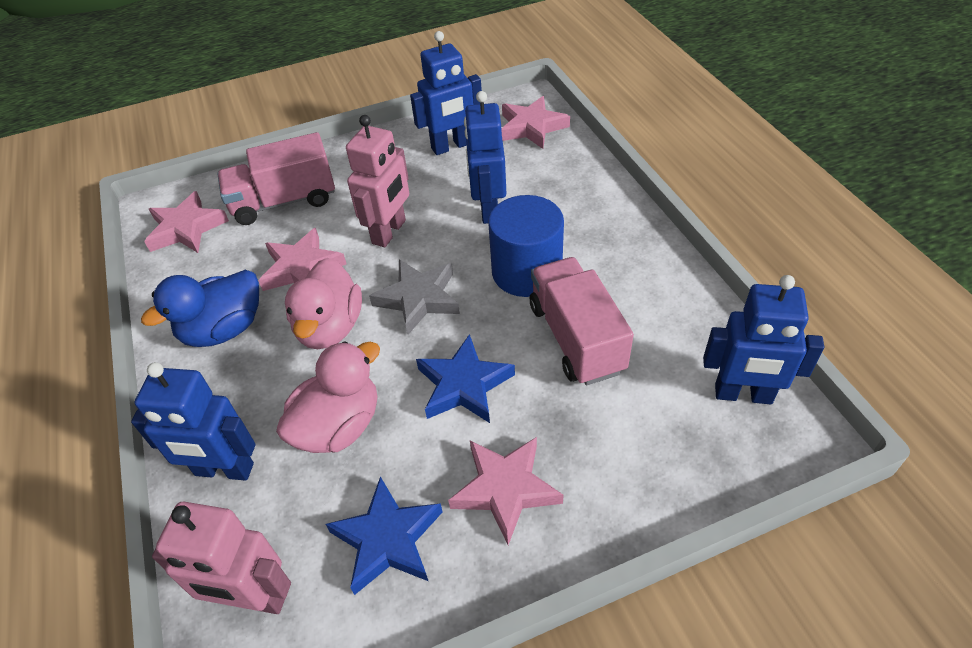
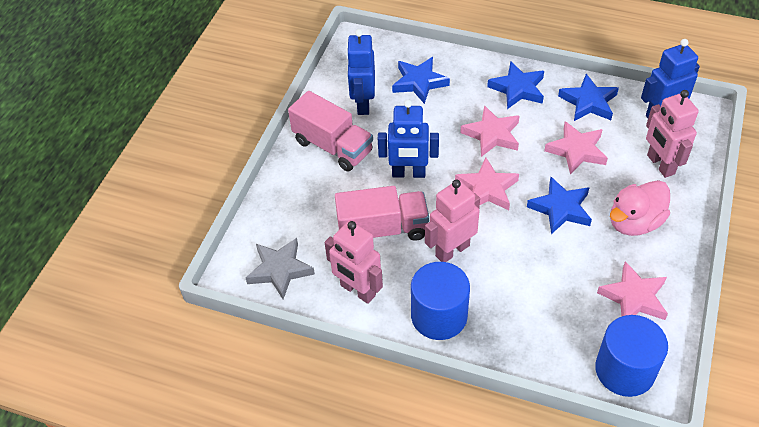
blue cylinder: [488,195,564,297] = 1 -> [411,262,470,340] [595,315,668,397] = 2
blue duck: [141,270,259,347] = 1 -> none = 0
blue robot: [131,362,256,481] [410,31,482,155] [464,91,506,224] [703,275,824,404] = 4 -> [346,29,375,115] [378,100,439,178] [641,39,700,118] = 3
blue star: [326,476,443,595] [416,334,515,423] = 2 -> [392,57,450,104] [487,61,544,109] [527,177,592,234] [558,74,619,121] = 4
pink duck: [276,341,380,453] [285,258,362,349] = 2 -> [610,180,670,236] = 1
pink robot: [152,501,291,614] [346,115,409,247] = 2 -> [325,221,383,304] [425,180,480,262] [646,90,699,178] = 3

